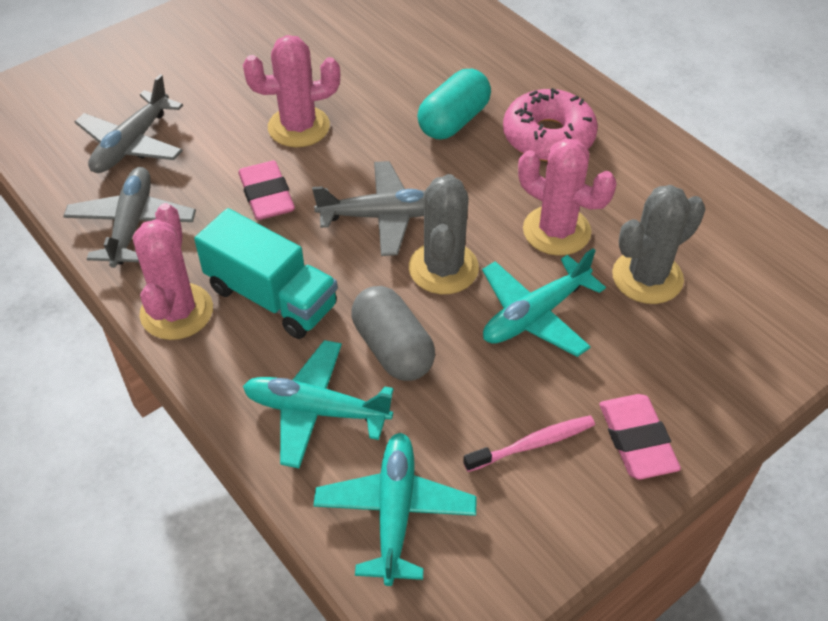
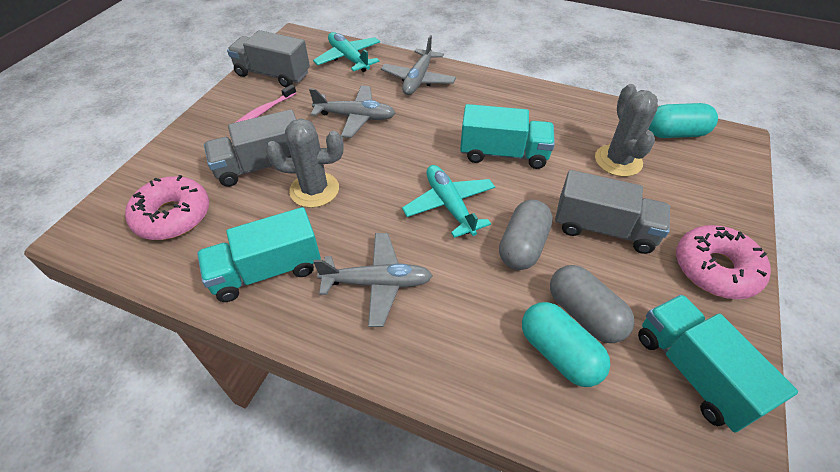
grey capsule: [351,286,435,381] = 1 -> [499,200,553,270] [550,265,634,343] = 2
grey truck: none = 0 -> [204,109,297,187] [227,30,310,87] [555,170,670,254] = 3
pink cactus: [133,203,213,340] [243,35,340,147] [518,138,617,256] = 3 -> none = 0
pink donut: [503,88,598,162] = 1 -> [125,175,209,240] [676,225,771,299] = 2
pink eraser: [238,161,295,220] [599,394,681,480] = 2 -> none = 0
turquoise capsule: [417,69,491,139] = 1 -> [522,302,610,387] [648,103,718,138] = 2
turquoise plane: [243,340,394,468] [313,433,477,586] [482,248,606,357] = 3 -> [313,32,380,72] [402,165,495,238] = 2
turquoise truck: [194,208,338,339] = 1 -> [197,207,321,302] [460,104,555,169] [638,294,798,432] = 3

